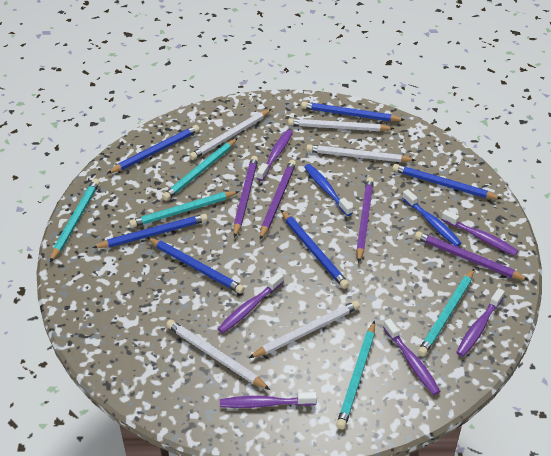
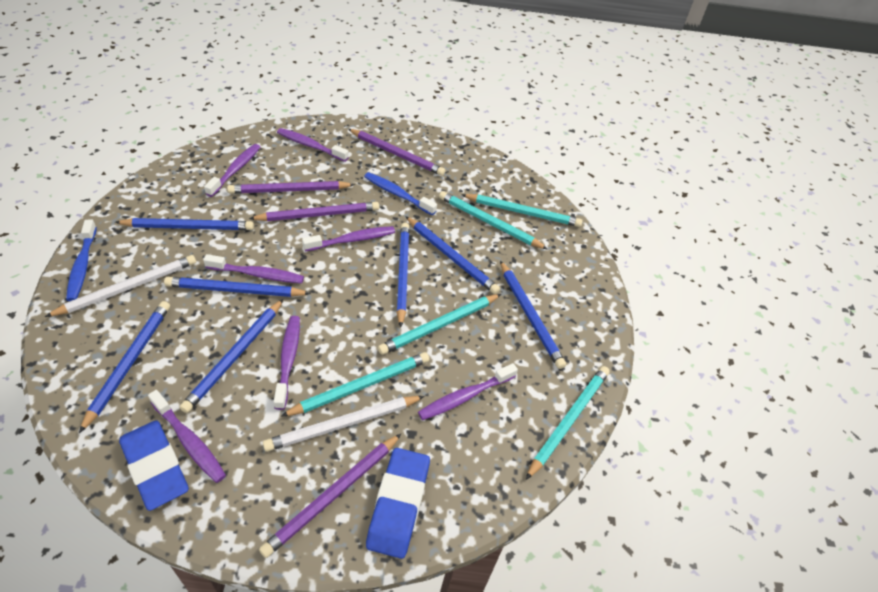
blue eraser: none = 0 -> [119,420,189,511] [366,448,430,559] = 2
blue pencil: [92,214,208,248] [107,125,200,174] [147,237,245,294] [281,210,349,289] [301,102,404,121] [392,164,502,199] = 6 -> [79,301,170,433] [115,218,254,230] [164,277,311,297] [179,299,283,413] [397,223,410,328] [405,216,500,294] [500,261,566,369] = 7
purple toothbrush: [218,272,284,333] [220,392,317,408] [257,130,293,181] [383,319,440,395] [441,210,518,256] [456,288,505,357] = 6 -> [148,390,226,483] [203,254,304,284] [204,144,260,197] [274,316,300,410] [277,128,349,162] [302,226,395,251] [418,363,518,420] = 7
white pencil: [166,320,270,390] [189,109,272,160] [249,301,360,358] [288,118,394,131] [306,144,415,162] = 5 -> [45,255,196,317] [263,396,425,452] = 2

